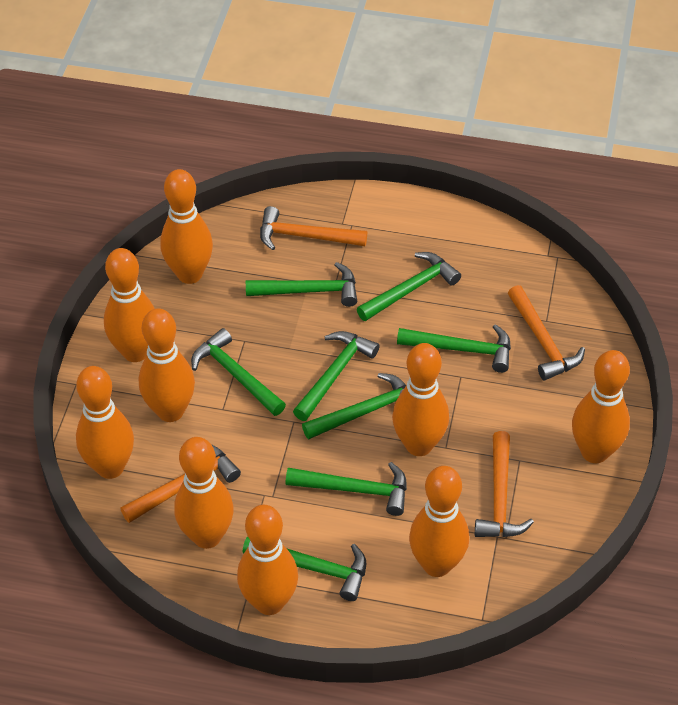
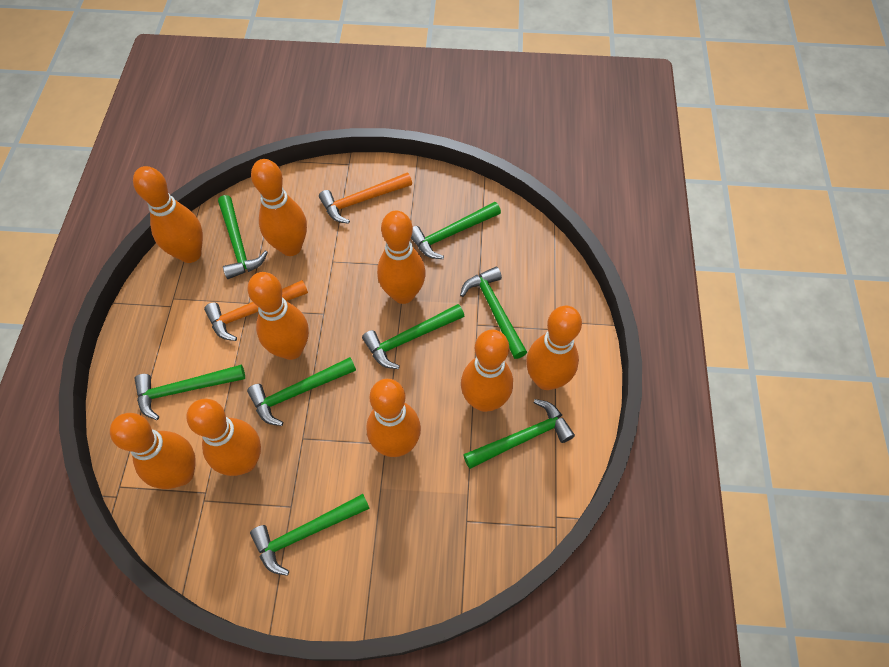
orange hammer: [121,444,241,523] [260,206,367,250] [475,431,534,537] [508,285,585,381] = 4 -> [204,280,308,341] [319,172,412,224] = 2

